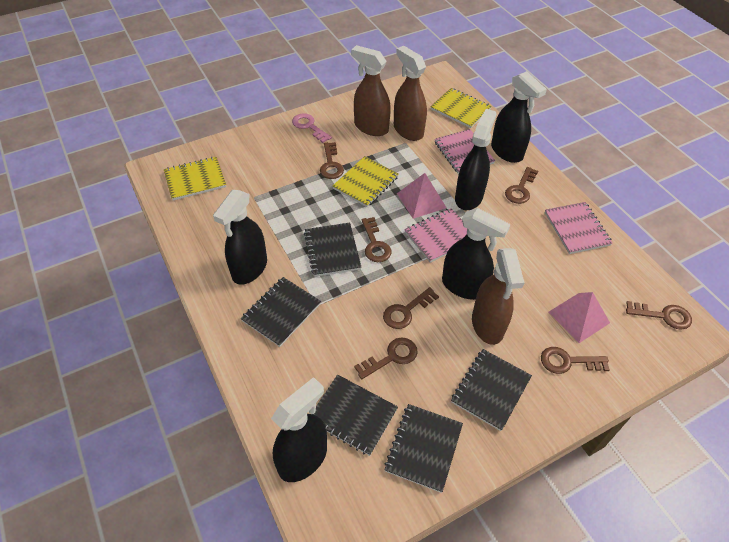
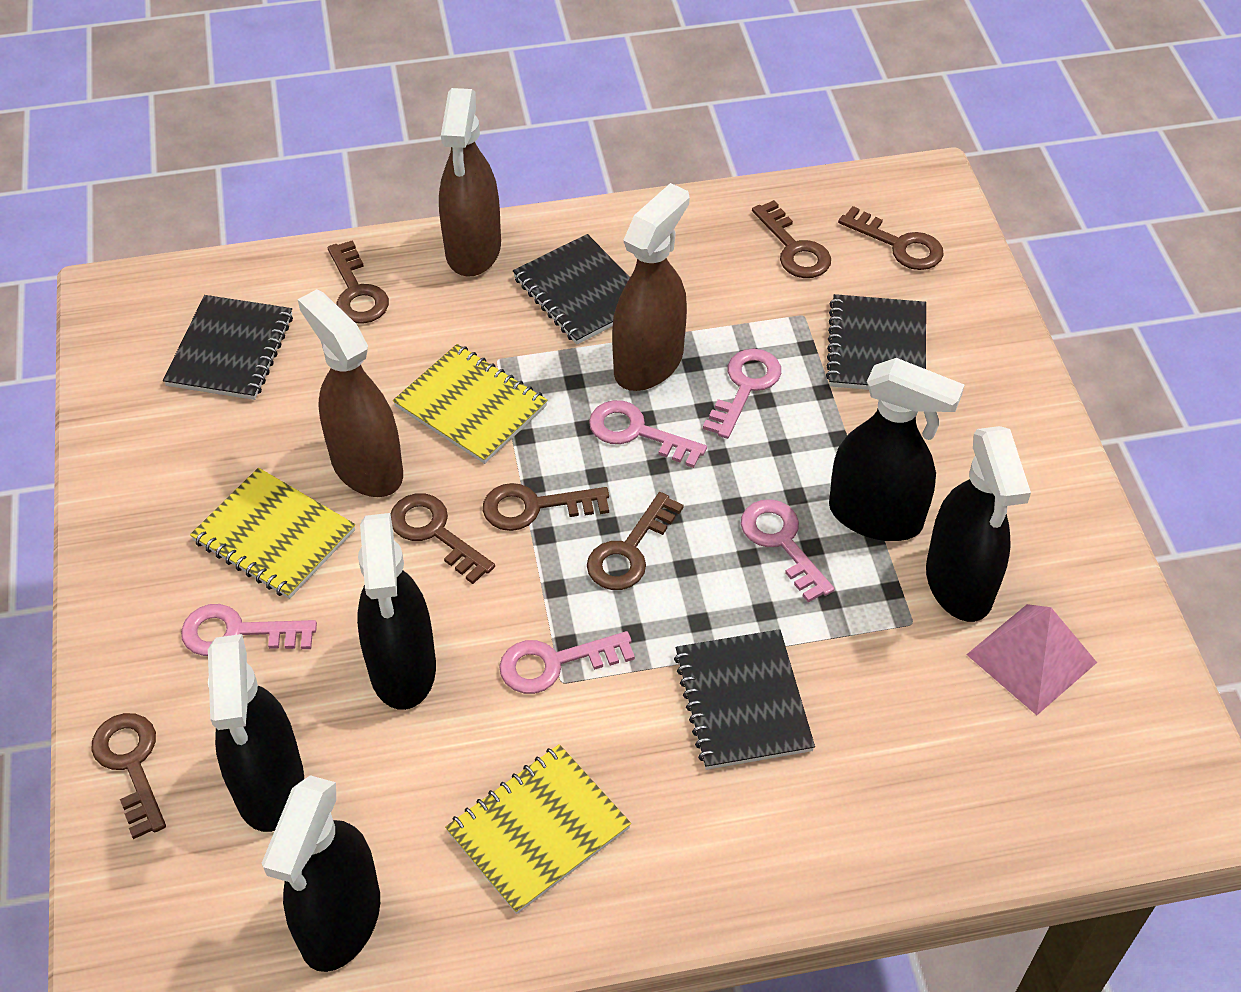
black notebook: [241,277,321,347] [304,223,361,277] [313,374,398,456] [384,404,463,493] [451,349,532,431] = 5 -> [163,295,293,400] [513,234,630,344] [674,629,815,770] [826,294,926,390] = 4
pink key: [292,113,332,143] = 1 -> [181,604,317,656] [499,631,635,694] [589,400,707,468] [703,349,781,439] [741,499,834,603] = 5
pink notebook: [404,208,467,263] [435,129,495,174] [545,202,612,254] = 3 -> none = 0
pink pyramid: [397,173,447,219] [548,292,610,343] = 2 -> [966,604,1097,715] = 1

